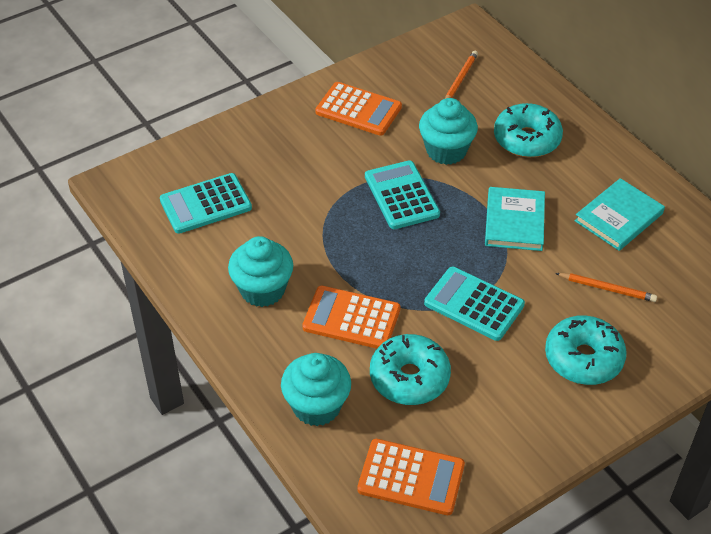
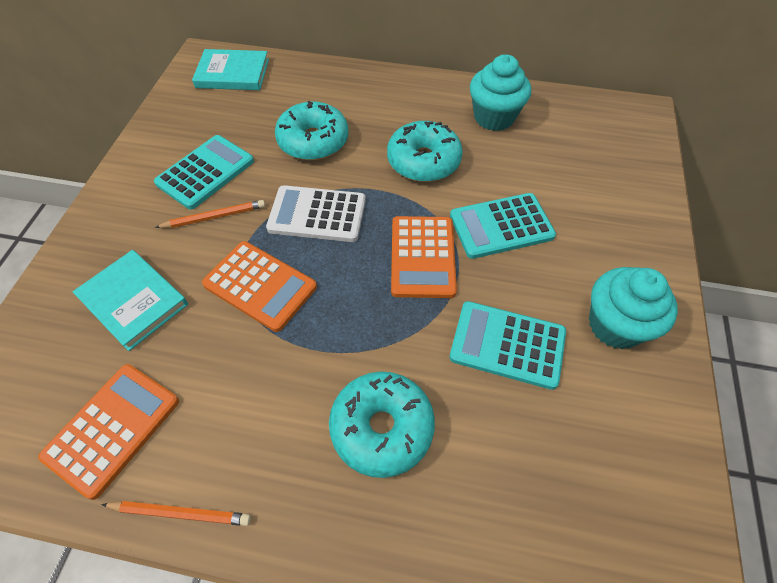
turquoise cupcake: [228,236,293,307] [281,353,351,426] [419,98,478,165] = 3 -> [470,54,531,131] [589,267,678,349] = 2
white calculator: none = 0 -> [266,185,366,242] = 1

